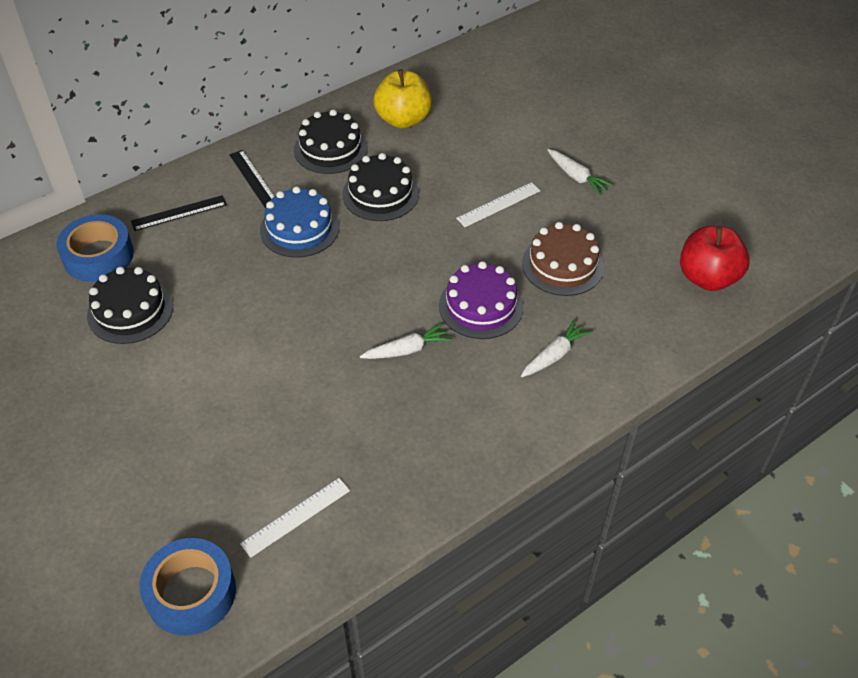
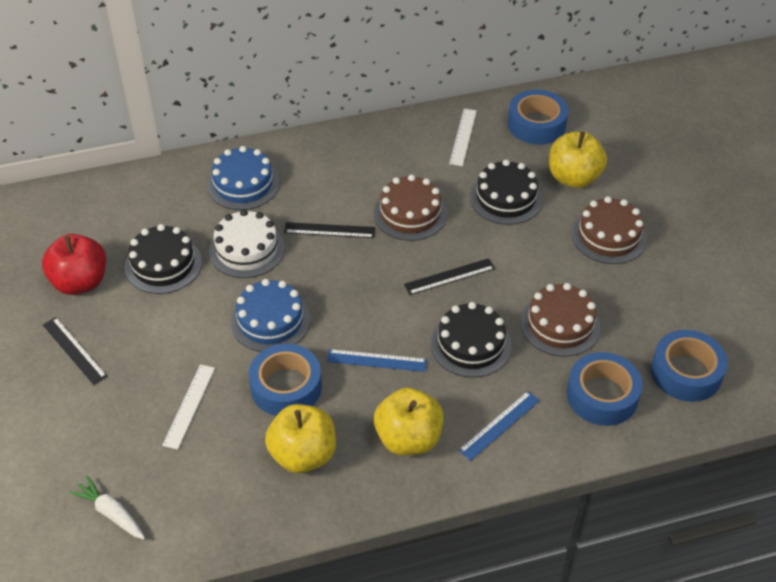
black ruler: [131,195,227,231] [229,150,274,209] = 2 -> [43,317,107,385] [284,222,375,238] [404,258,495,295] = 3
blue cake: [260,186,339,258] = 1 -> [207,146,279,210] [231,279,310,352] = 2
blue ruler: none = 0 -> [327,349,427,372] [458,391,540,461] = 2
blue tape: [56,214,134,282] [139,538,236,636] = 2 -> [249,344,322,416] [507,90,568,145] [567,352,643,426] [651,330,728,402] = 4
brown cake: [522,222,604,296] = 1 -> [374,174,447,241] [521,283,601,357] [572,196,647,264] = 3
purple cake: [439,261,523,339] = 1 -> none = 0
white cake: none = 0 -> [209,209,285,278] = 1
white carrot: [360,323,453,359] [521,319,593,377] [547,149,614,196] = 3 -> [69,476,145,540] = 1
yellow apple: [374,69,432,129] = 1 -> [265,404,336,473] [374,388,444,456] [549,132,607,188] = 3

